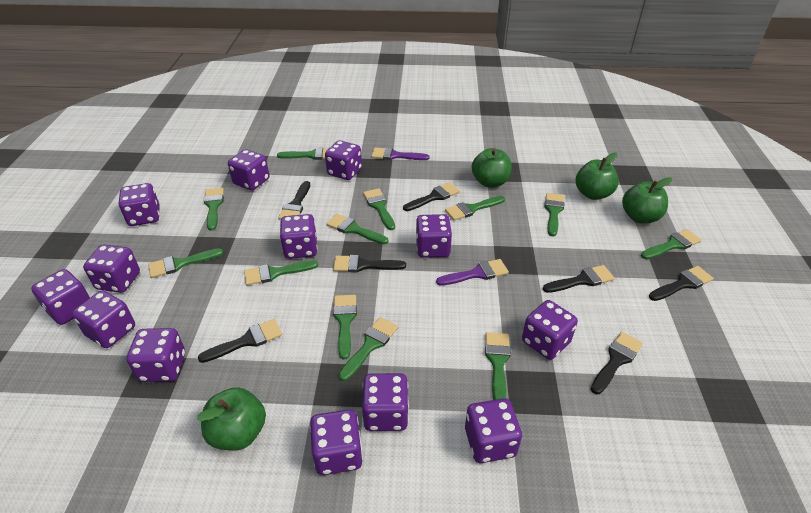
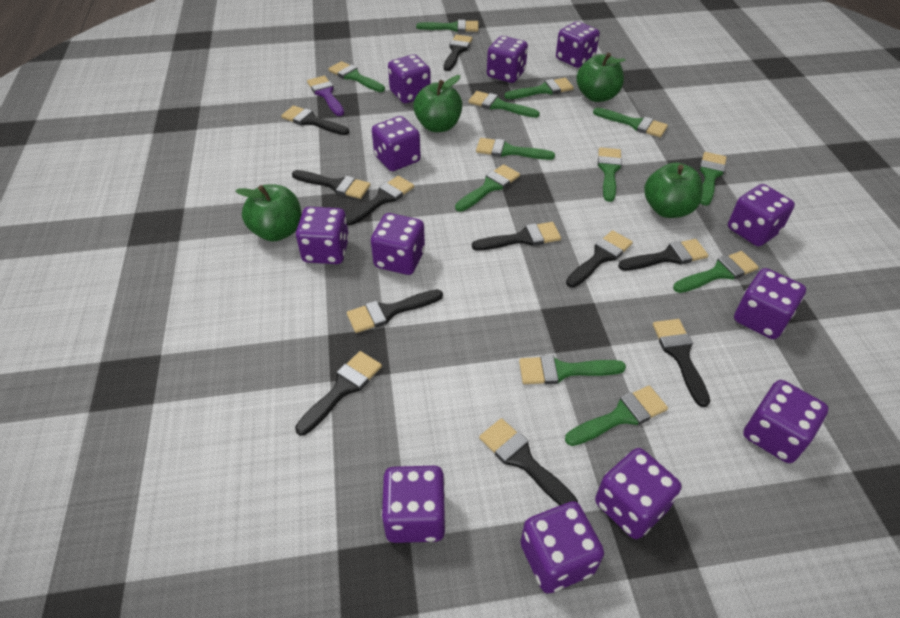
black brush: [198,319,282,363] [278,181,310,220] [333,255,406,272] [403,182,460,211] [543,265,615,293] [591,332,643,394] [649,266,714,301] = 7 -> [281,106,349,135] [292,170,371,199] [295,351,382,436] [346,176,414,225] [347,289,443,333] [444,35,473,71] [472,222,561,251] [479,418,578,505] [566,230,633,288] [618,239,708,271] [653,319,710,407] = 11
purple brush: [371,147,429,160] [436,259,509,286] = 2 -> [307,76,344,116] = 1
purple dice: [31,269,90,325] [72,291,135,348] [83,244,140,293] [119,183,160,226] [127,328,185,382] [228,149,269,190] [280,214,317,259] [310,409,363,475] [325,140,362,180] [362,373,409,431] [416,214,452,258] [465,398,522,463] [522,300,578,360] = 13 -> [296,207,349,264] [371,213,425,275] [372,116,421,171] [381,466,446,543] [388,54,431,103] [487,36,528,83] [520,501,604,593] [556,21,600,68] [595,448,681,539] [728,184,795,246] [734,268,806,339] [743,380,828,463] = 12

